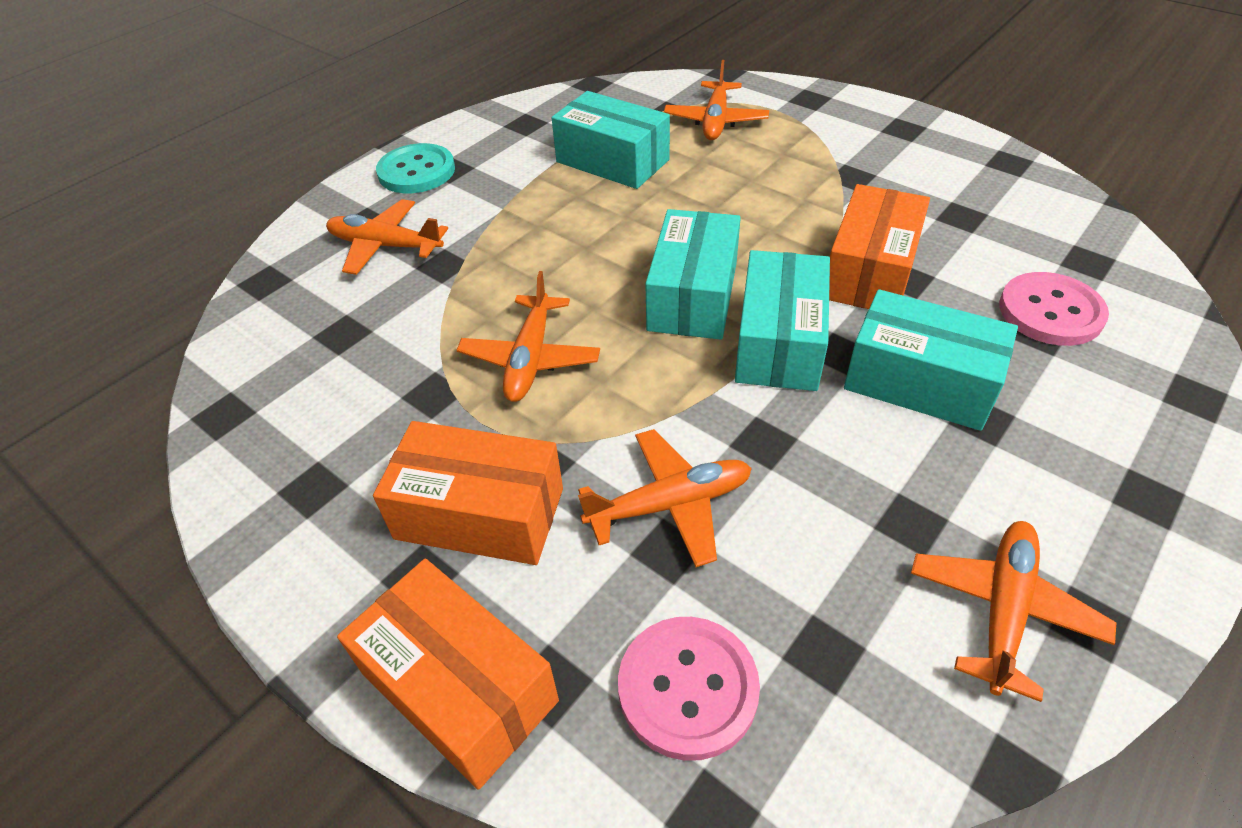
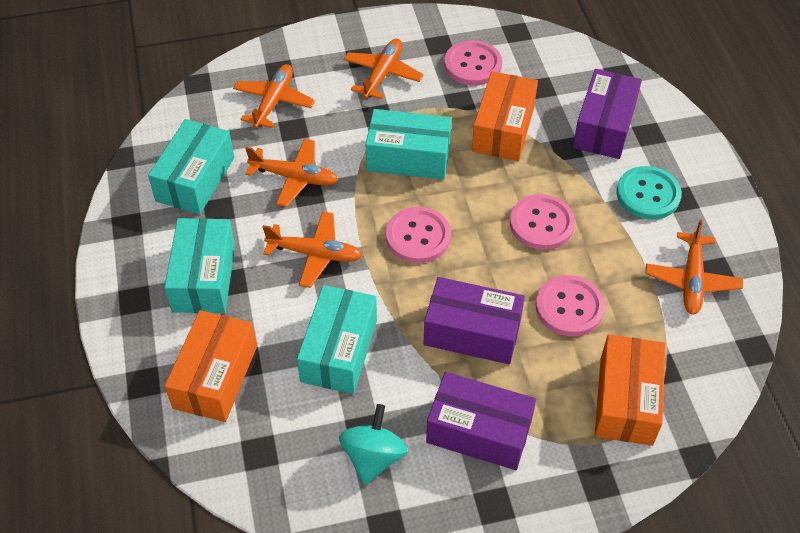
pink button: [618,617,760,761] [999,272,1109,346] = 2 -> [386,207,451,263] [444,40,502,86] [510,194,575,250] [535,275,605,336] = 4
purple box: none = 0 -> [424,277,525,364] [426,372,536,470] [573,69,642,159] = 3
turquoise spinning top: none = 0 -> [339,404,408,485] = 1

